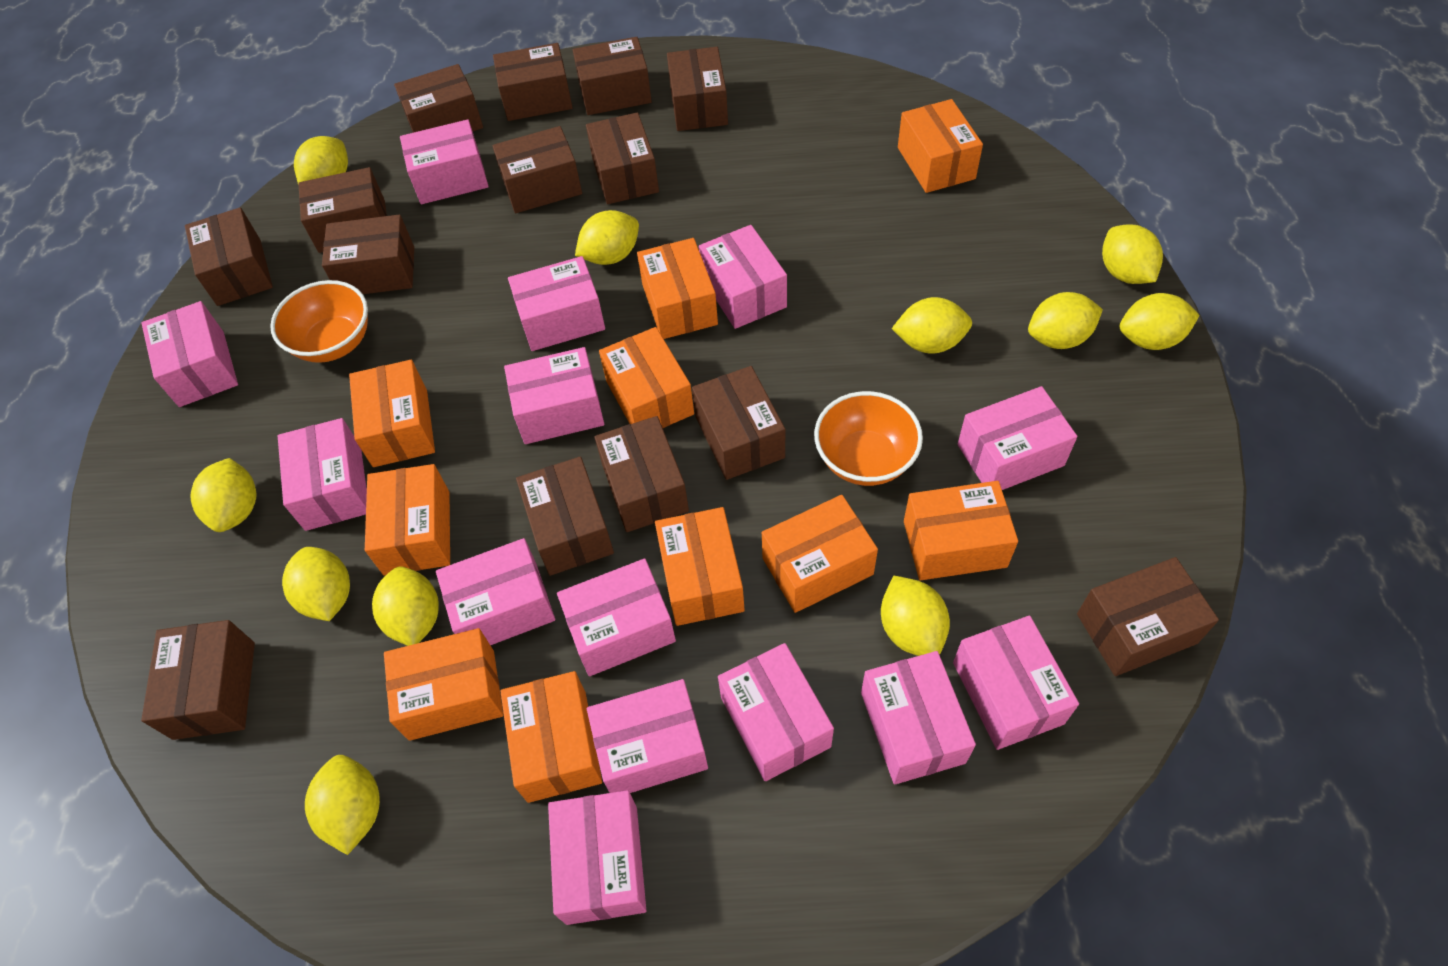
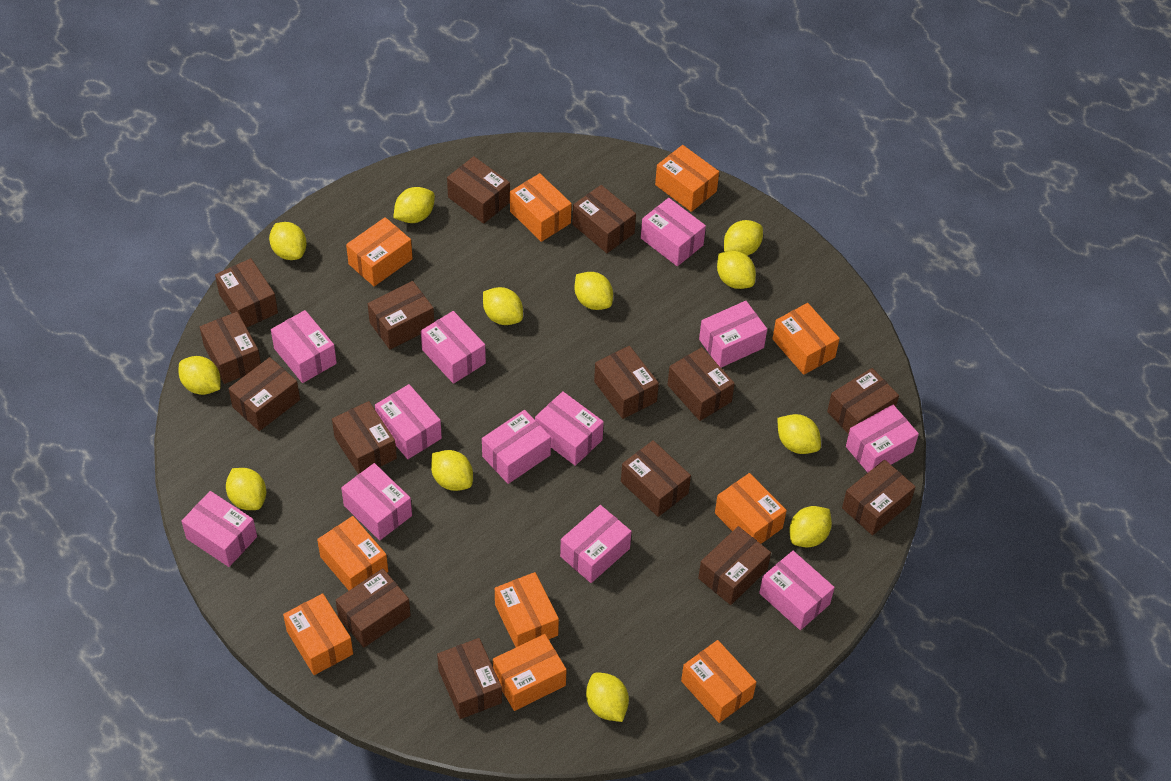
brown box: [141,620,255,740] [185,207,273,306] [298,167,387,253] [322,215,414,294] [394,64,483,133] [492,126,582,213] [493,43,573,121] [516,456,614,576] [573,37,652,115] [586,112,659,204] [594,416,689,532] [667,47,728,131] [692,366,785,480] [1077,557,1219,676] = 14 -> [200,312,261,384] [215,258,278,328] [228,357,300,431] [332,401,397,474] [336,568,411,647] [368,281,434,350] [437,638,502,719] [447,156,510,224] [573,185,636,253] [594,346,659,419] [621,440,691,517] [668,347,735,421] [698,526,771,605] [827,368,899,434] [842,460,916,535] = 15
orange bowl: [270,280,368,363] [814,391,923,486] = 2 -> none = 0
pink box: [142,301,238,407] [278,418,367,531] [400,119,489,204] [436,538,555,645] [504,347,604,444] [508,256,605,351] [548,790,646,925] [557,558,676,676] [587,679,708,793] [699,225,787,329] [718,643,834,781] [861,651,976,784] [953,615,1079,750] [958,386,1077,490] = 14 -> [181,491,257,567] [271,310,337,383] [341,463,412,541] [375,384,442,459] [421,311,486,384] [482,410,551,484] [535,391,604,466] [560,505,632,583] [641,198,706,266] [699,301,767,368] [759,551,835,630] [846,404,919,473] = 12
yellow lemon: [190,458,256,532] [282,547,350,621] [294,136,348,183] [305,755,380,855] [372,566,439,646] [575,210,639,265] [881,575,950,656] [892,297,972,354] [1028,292,1103,349] [1102,224,1163,284] [1120,293,1200,350] = 11 -> [178,356,220,395] [226,468,266,510] [269,222,307,260] [393,187,435,223] [431,450,473,491] [483,287,523,325] [574,272,613,310] [586,672,629,722] [717,251,756,289] [724,220,763,256] [777,414,821,454] [789,506,832,547] = 12

